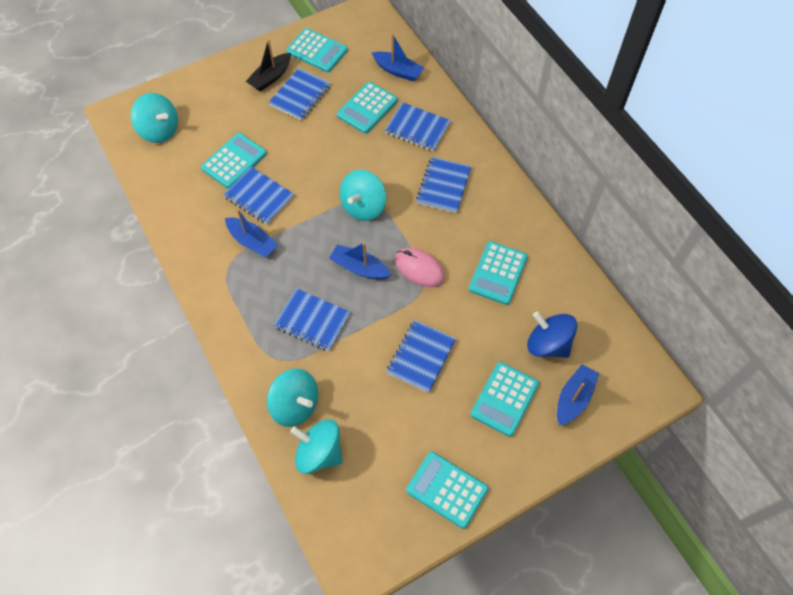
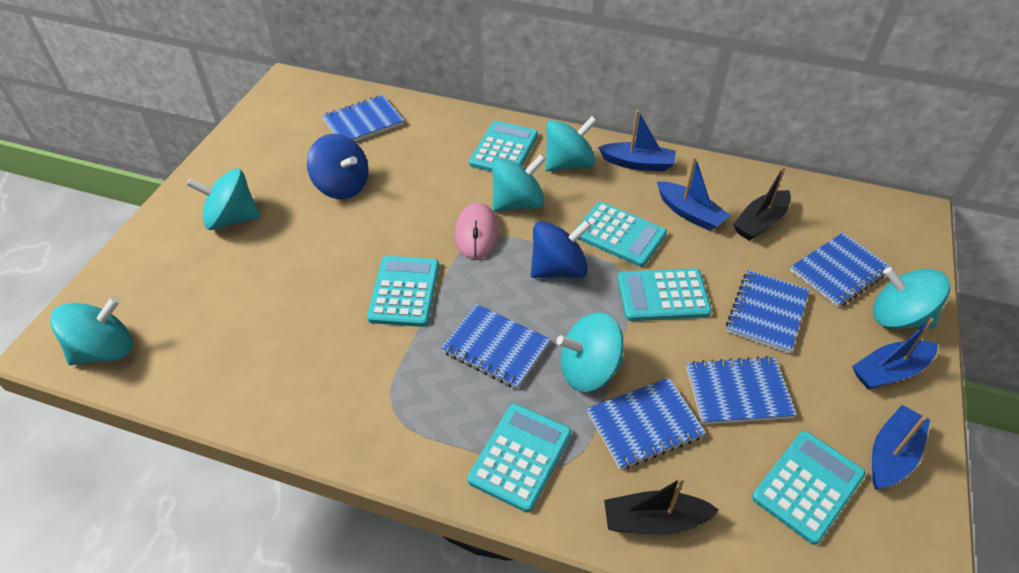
black boat: [246,39,291,91] = 1 -> [604,477,719,535] [733,166,791,241] = 2
blue spinning top: [527,311,577,358] = 1 -> [307,134,369,199] [531,220,592,278] = 2
turquoise spinning top: [131,93,178,143] [267,368,318,427] [291,419,342,474] [340,170,386,221] = 4 -> [50,297,132,365] [187,169,260,230] [492,154,546,212] [545,116,597,171] [556,312,623,392] [873,267,950,329] = 6

